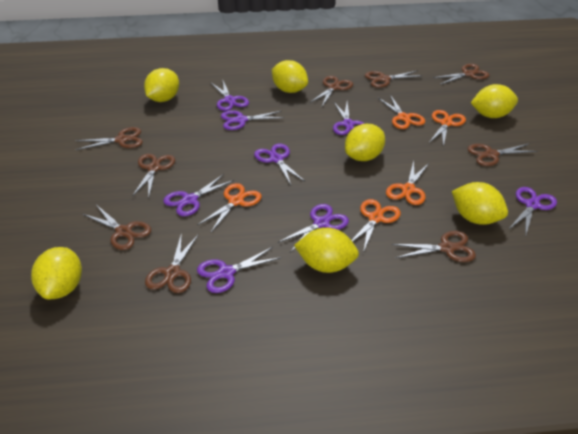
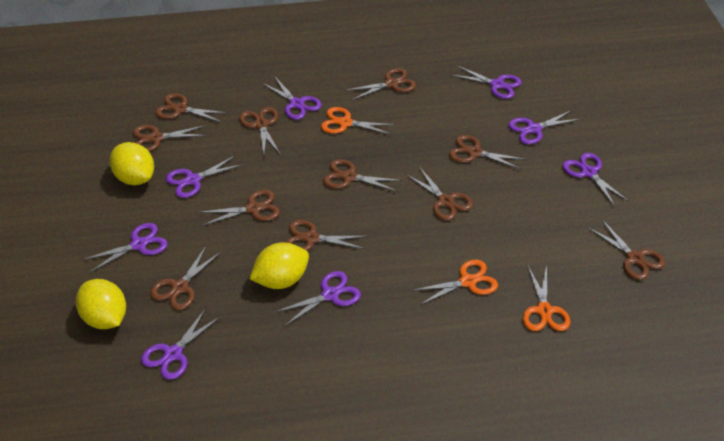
brown scissors: [75,127,143,150] [83,205,151,250] [132,154,175,197] [145,233,199,293] [310,76,353,106] [365,70,421,88] [391,231,476,262] [433,64,489,85] [468,143,537,166] = 9 -> [133,125,207,151] [150,246,221,310] [155,93,228,123] [198,190,280,226] [239,107,281,155] [285,220,367,251] [323,159,402,192] [345,68,416,101] [406,167,473,221] [449,135,526,170] [589,220,666,280] = 11
orange scissors: [197,183,262,232] [351,199,401,253] [378,95,425,129] [386,161,429,205] [429,110,466,147] = 5 -> [321,107,396,135] [412,260,498,305] [523,266,570,331] = 3
yellow lemon: [31,247,82,299] [144,68,179,102] [272,60,308,93] [294,228,359,273] [345,124,385,161] [452,182,508,225] [471,84,518,118] = 7 -> [76,279,126,329] [109,142,154,185] [250,242,309,289] = 3

